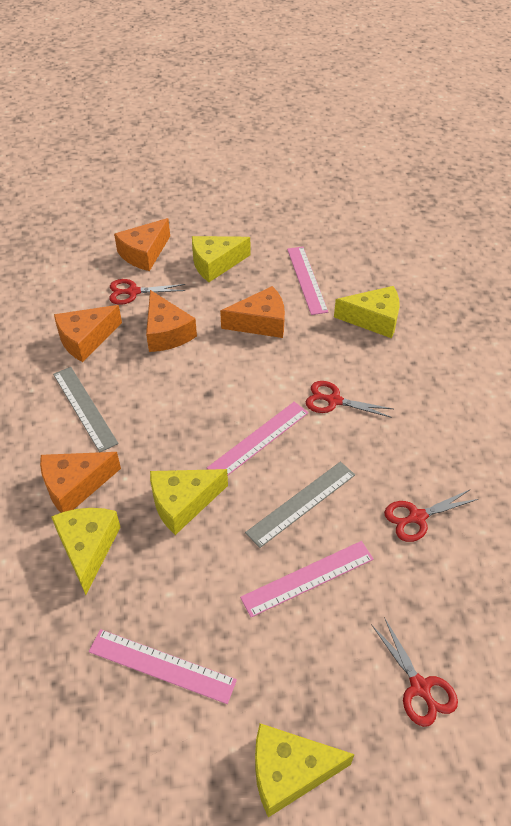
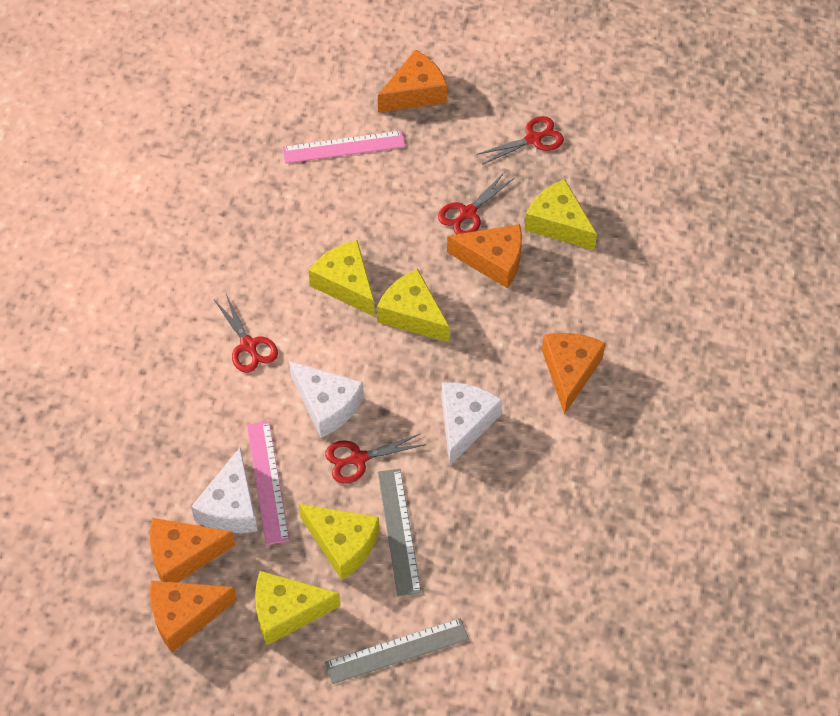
pink ruler: [89,629,237,704] [207,402,308,475] [240,541,374,617] [287,247,328,315] = 4 -> [247,421,289,545] [282,130,405,163] = 2
white cheese: none = 0 -> [191,448,257,533] [289,361,363,438] [441,382,502,465] = 3

